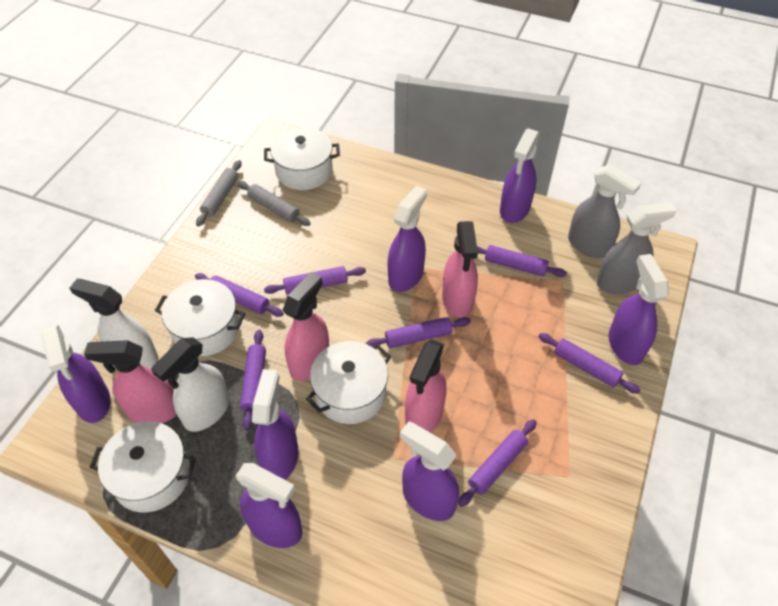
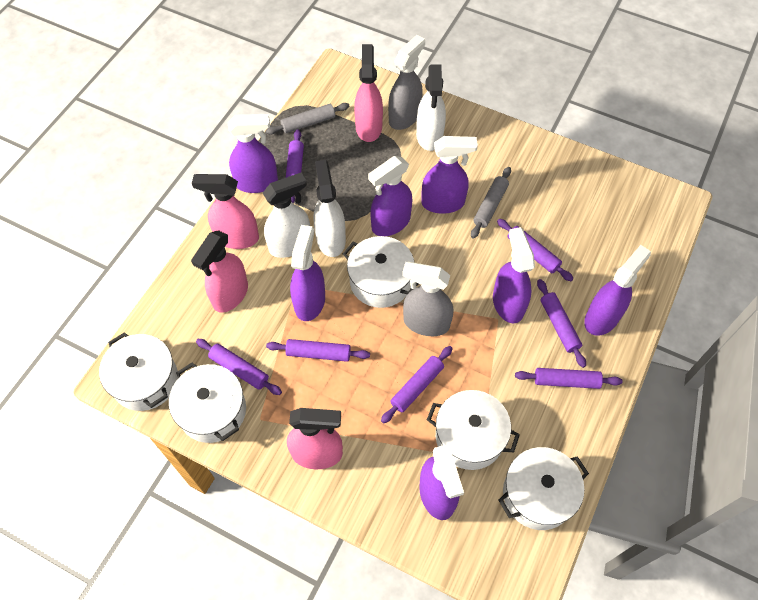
white pot: [89,421,196,512] [155,279,246,356] [264,127,340,190] [306,341,391,424] = 4 -> [99,332,178,411] [169,362,246,443] [343,236,419,308] [427,390,520,470] [498,447,589,530] = 5
white spray bottle: [69,279,158,369] [151,337,229,432] = 2 -> [263,173,310,258] [314,160,346,257] [416,64,446,151] = 3

